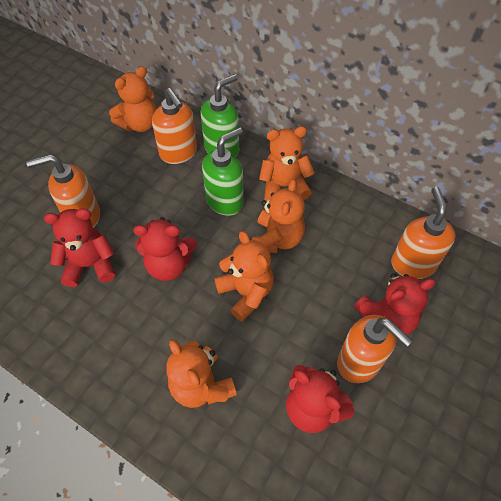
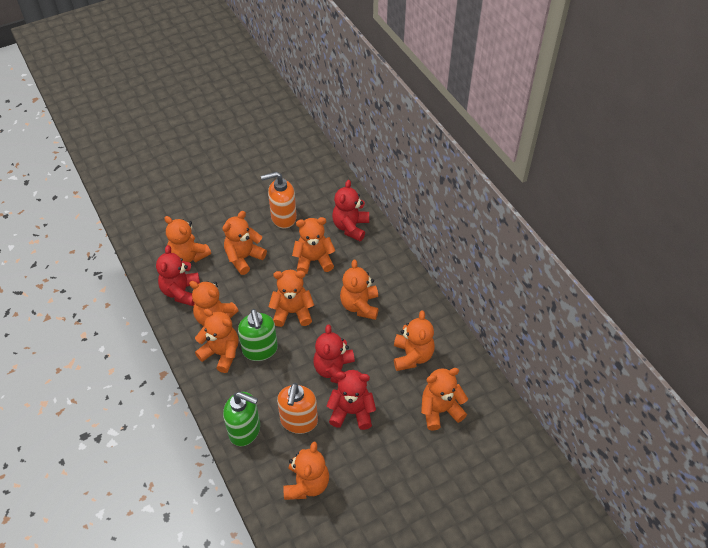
orange soap dispenser: [26,154,100,228] [152,88,197,164] [337,315,413,383] [391,187,455,279] = 4 -> [261,171,297,229] [277,383,318,434] = 2
orange teddy bear: [109,66,157,132] [166,339,237,408] [214,231,274,321] [252,179,305,253] [259,126,315,201] = 5 -> [164,216,211,263] [189,281,239,326] [195,309,239,373] [222,211,267,275] [269,270,314,327] [283,442,329,500] [292,217,335,274] [340,260,379,320] [394,310,435,371] [421,368,468,431] = 10

